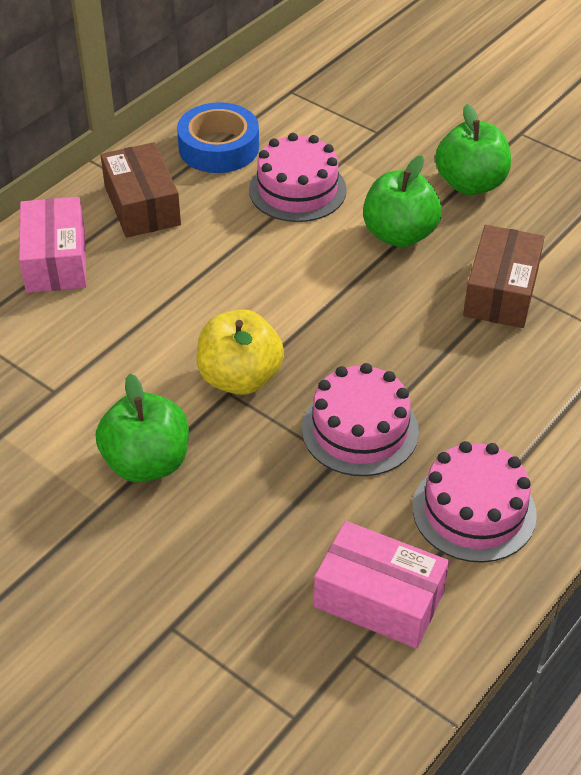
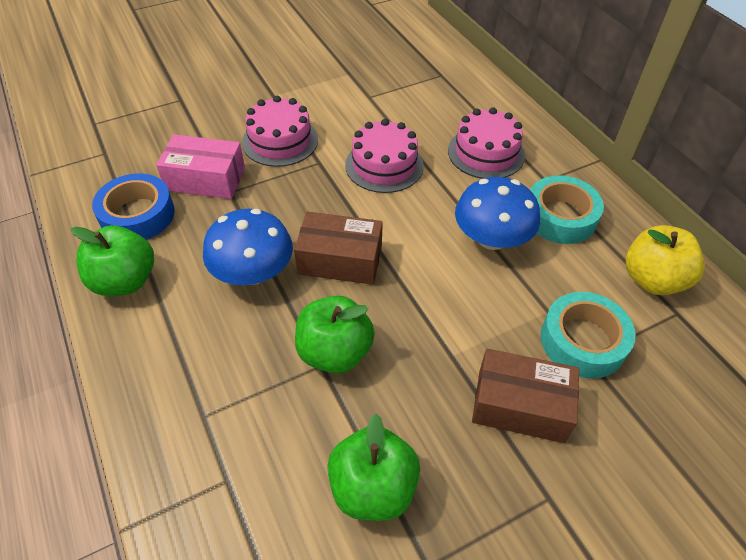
blue mushroom: none = 0 -> [203,209,293,285] [455,177,540,250] = 2
pink box: [19,197,86,293] [314,521,449,649] = 2 -> [156,134,245,199] = 1
turquoise tape: none = 0 -> [530,175,604,244] [541,292,635,379] = 2

